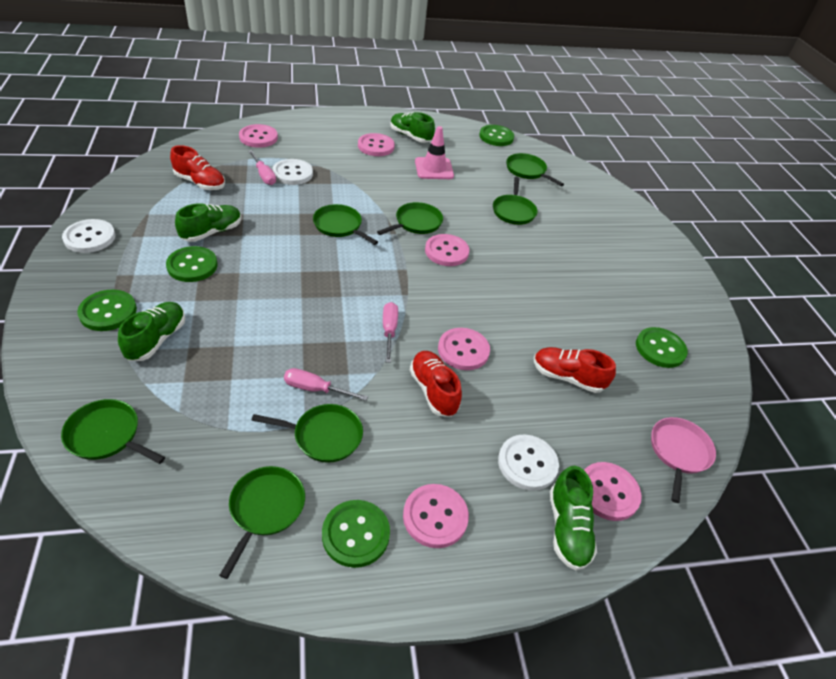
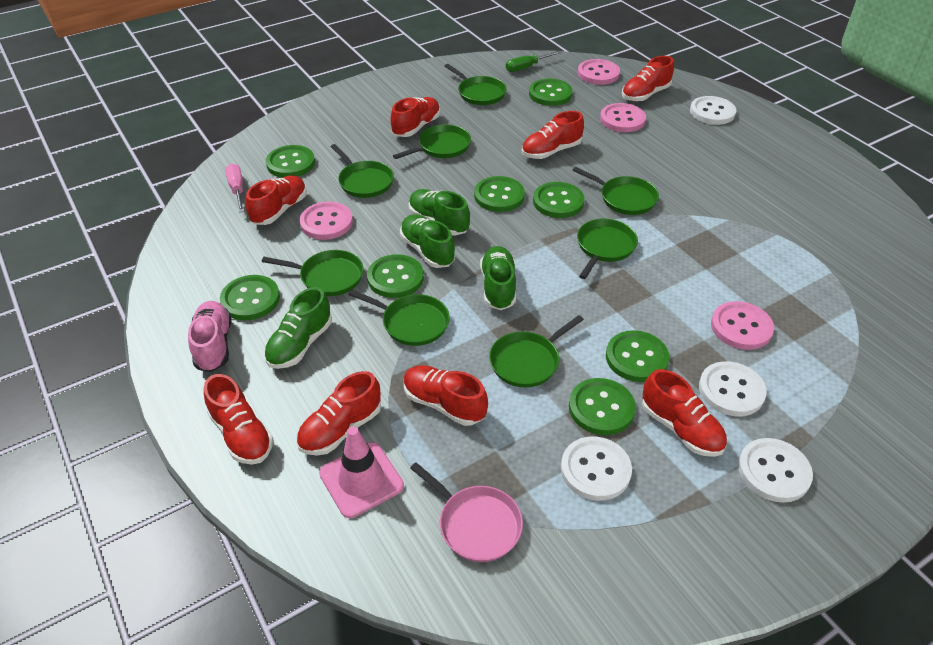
green button: [77,289,137,331] [166,246,218,282] [322,500,390,568] [479,125,514,146] [636,327,688,368] = 5 -> [220,275,280,320] [266,145,315,178] [367,254,424,298] [474,176,525,212] [529,79,572,106] [533,182,585,218] [569,378,636,435] [606,330,669,382] = 8
green pan: [61,399,165,464] [219,466,305,579] [251,404,363,463] [313,204,378,245] [377,202,443,235] [493,177,538,225] [506,153,564,186] = 7 -> [262,250,364,296] [330,144,394,198] [348,290,450,346] [393,124,471,159] [445,64,507,105] [489,315,584,388] [572,167,659,215] [577,219,638,279] = 8
green screwdriver: none = 0 -> [506,51,561,72] = 1
pink button: [239,124,278,148] [358,133,395,156] [403,484,469,548] [425,234,469,266] [438,328,490,370] [584,462,642,521] = 6 -> [299,202,353,240] [578,59,620,85] [600,103,646,132] [711,301,774,350] = 4
pink screwdriver: [248,150,276,185] [284,368,368,401] [383,302,398,363] = 3 -> [225,164,245,213] = 1
pink shoe: none = 0 -> [188,301,231,372] = 1
red shoe: [170,145,225,190] [410,351,462,417] [534,347,616,393] = 3 -> [204,374,273,464] [245,175,307,225] [296,371,381,455] [390,97,440,137] [404,365,488,426] [522,111,584,159] [622,56,674,101] [642,369,727,457] = 8
white button: [62,219,115,253] [272,159,313,185] [498,435,559,491] = 3 -> [561,436,632,501] [690,96,736,125] [699,361,767,416] [738,438,813,503] = 4

